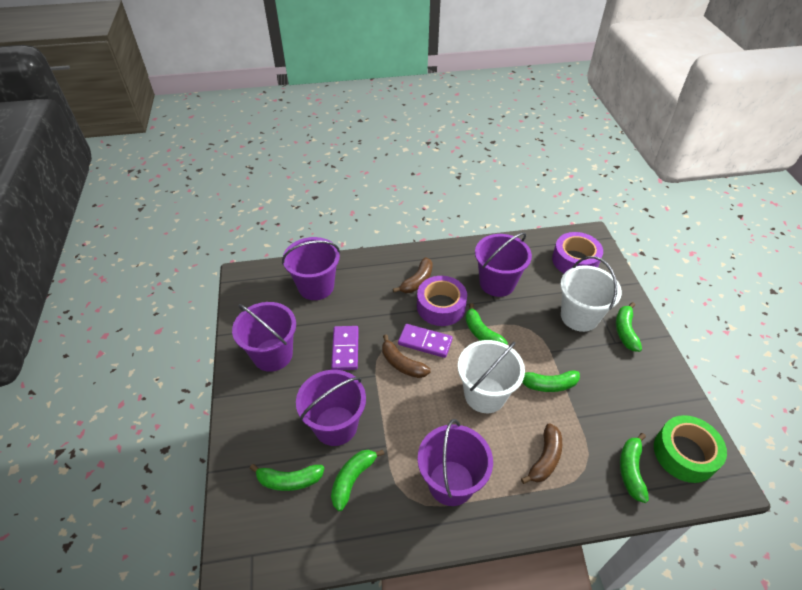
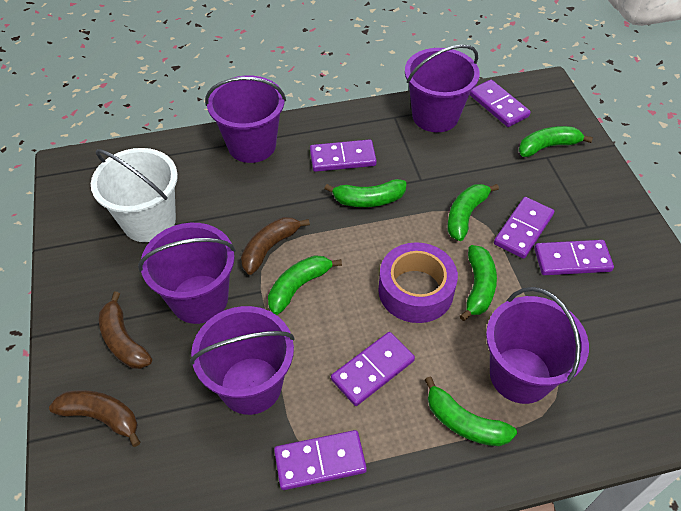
green tape: [654,415,727,483] = 1 -> none = 0
purple domino: [331,326,359,370] [398,324,453,358] = 2 -> [274,430,367,490] [310,139,377,172] [331,332,415,406] [469,80,531,127] [494,197,554,259] [534,240,614,275] = 6
purple tape: [417,276,467,326] [552,232,603,273] = 2 -> [379,242,458,323] = 1
white bucket: [458,340,525,413] [560,256,622,332] = 2 -> [91,148,178,242] = 1

